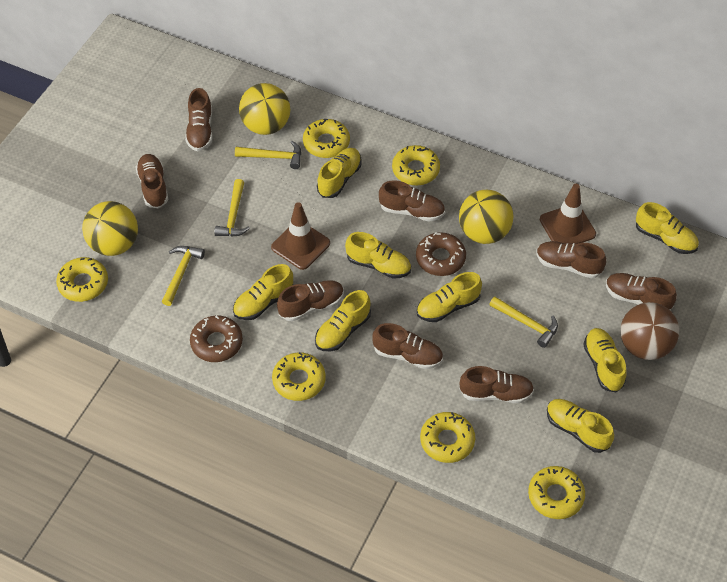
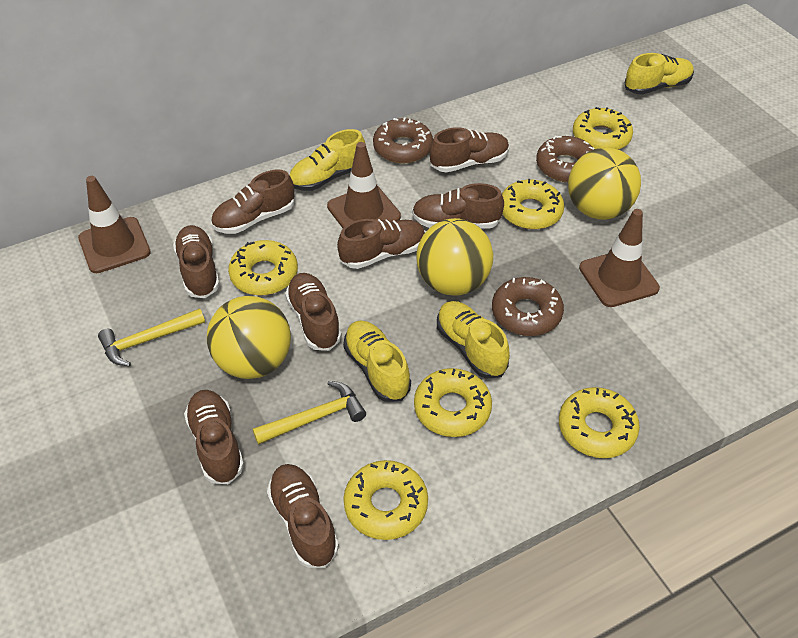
brown ball: [620,302,679,360] = 1 -> none = 0
brown donut: [190,315,243,362] [416,232,466,276] = 2 -> [373,117,433,164] [492,277,564,336] [536,136,594,182] = 3
brown traffic cone: [271,202,330,270] [540,184,596,244] = 2 -> [78,176,151,273] [327,142,401,228] [579,209,660,307] = 3
yellow hammer: [162,246,205,306] [214,179,250,237] [235,141,301,169] [489,296,558,348] = 4 -> [98,308,205,366] [253,381,366,445] = 2
yellow shoe: [233,264,293,320] [315,290,371,351] [317,148,362,198] [345,232,411,279] [417,272,482,322] [547,399,614,453] [583,328,627,392] [636,202,699,254] = 8 -> [290,129,366,191] [343,321,411,402] [437,301,510,378] [625,53,694,95] = 4

